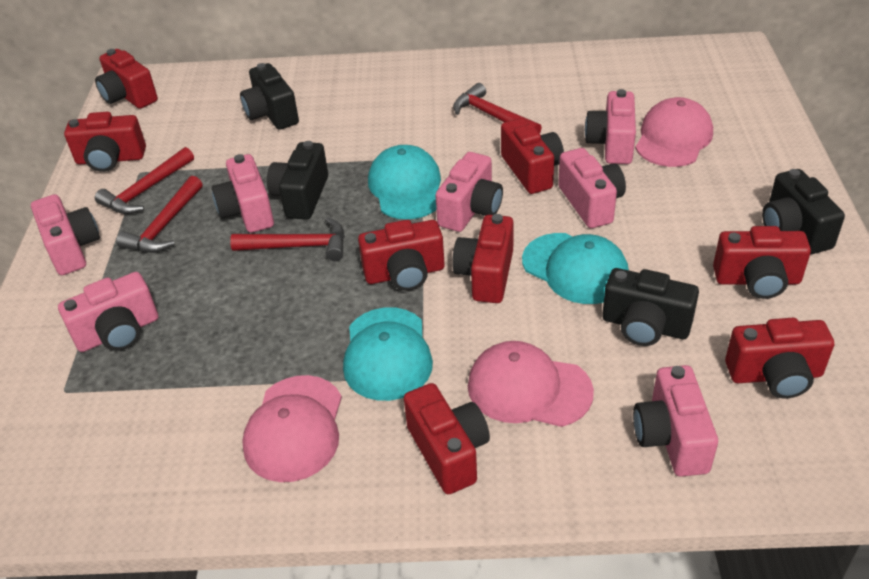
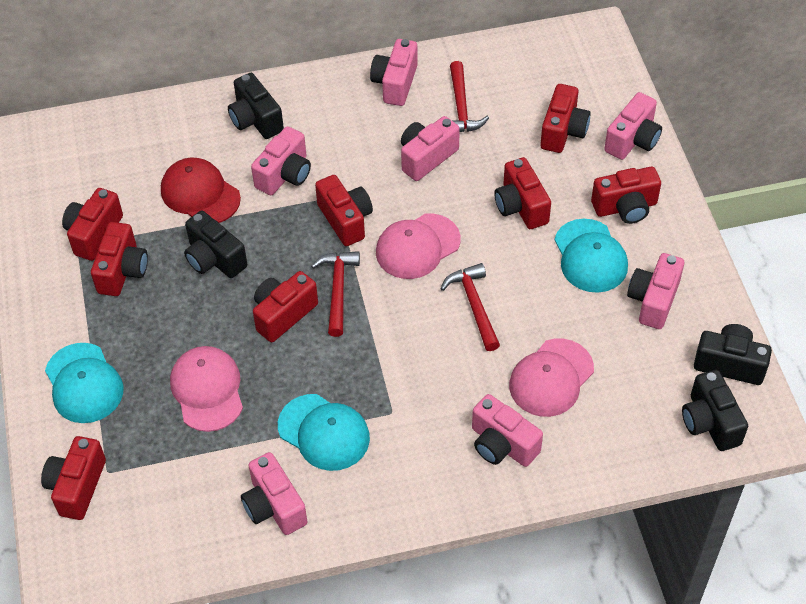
red cap: none = 0 -> [161,158,241,223] = 1
red hammer: [95,147,194,214] [116,176,203,253] [230,217,345,261] [453,83,542,134] = 4 -> [311,251,360,337] [440,263,500,351] [450,61,489,132] = 3

